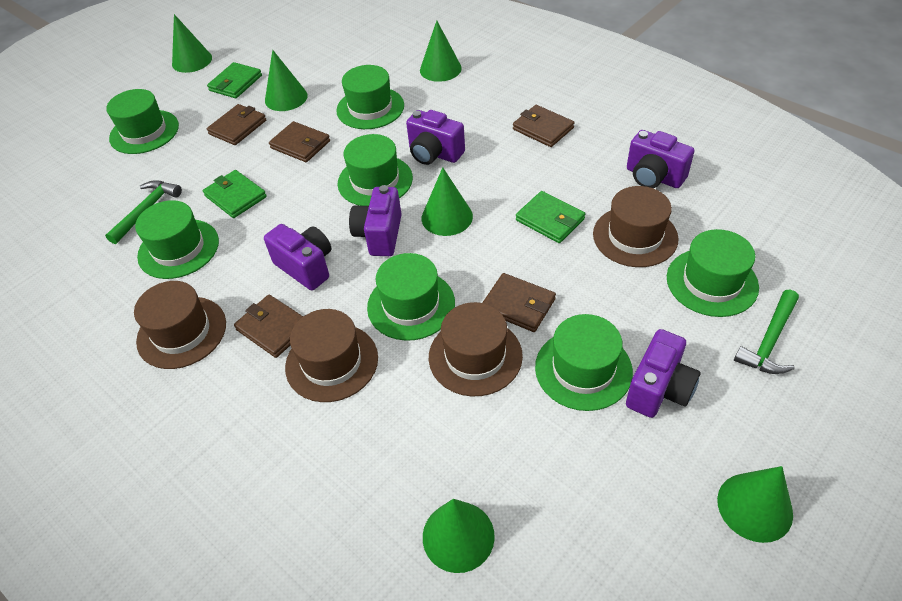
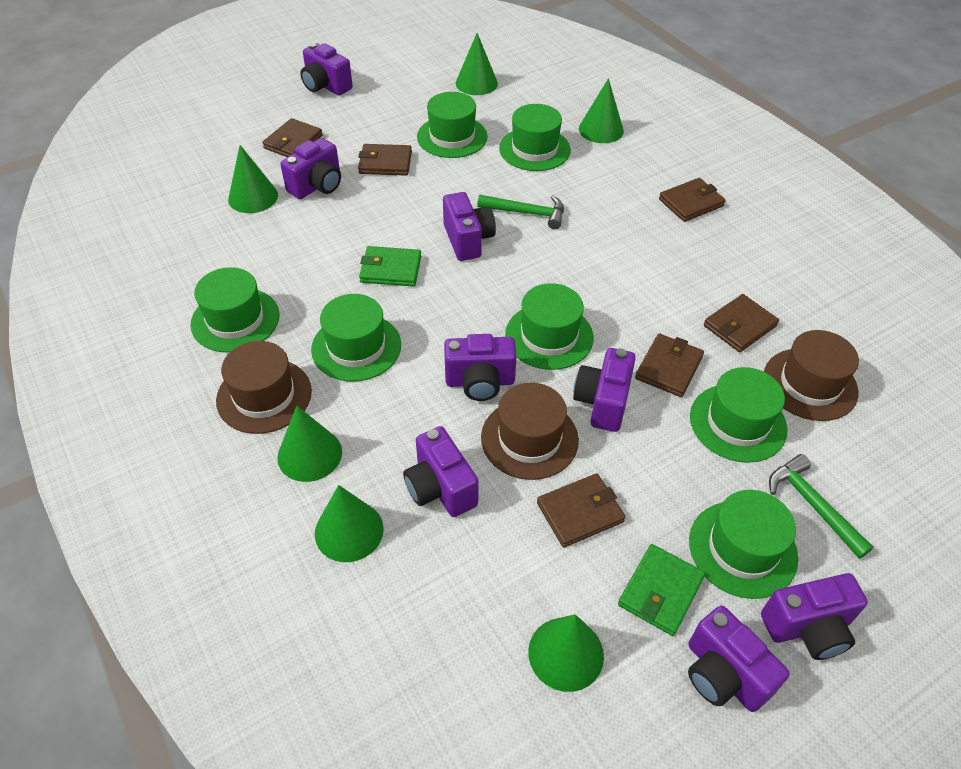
brown hat: [134,281,226,369] [285,309,378,402] [429,302,523,396] [593,186,679,267] = 4 -> [216,341,312,434] [481,382,579,480] [764,330,859,421] = 3
brown wallet: [207,104,266,145] [234,295,303,358] [269,121,330,162] [482,273,556,332] [513,105,574,147] = 5 -> [262,118,323,157] [358,144,412,176] [537,473,625,548] [635,334,704,397] [659,178,726,222] [704,294,779,352] = 6
green wallet: [203,170,267,218] [207,62,262,98] [516,191,585,243] = 3 -> [359,246,421,287] [618,544,705,636] = 2
purple camera: [264,224,332,291] [349,185,402,256] [406,110,465,165] [626,329,701,418] [627,130,694,188] = 5 -> [280,138,341,199] [300,43,353,95] [403,426,479,517] [443,192,496,261] [444,334,517,401] [573,348,636,432] [688,606,789,712] [761,573,868,660] = 8

